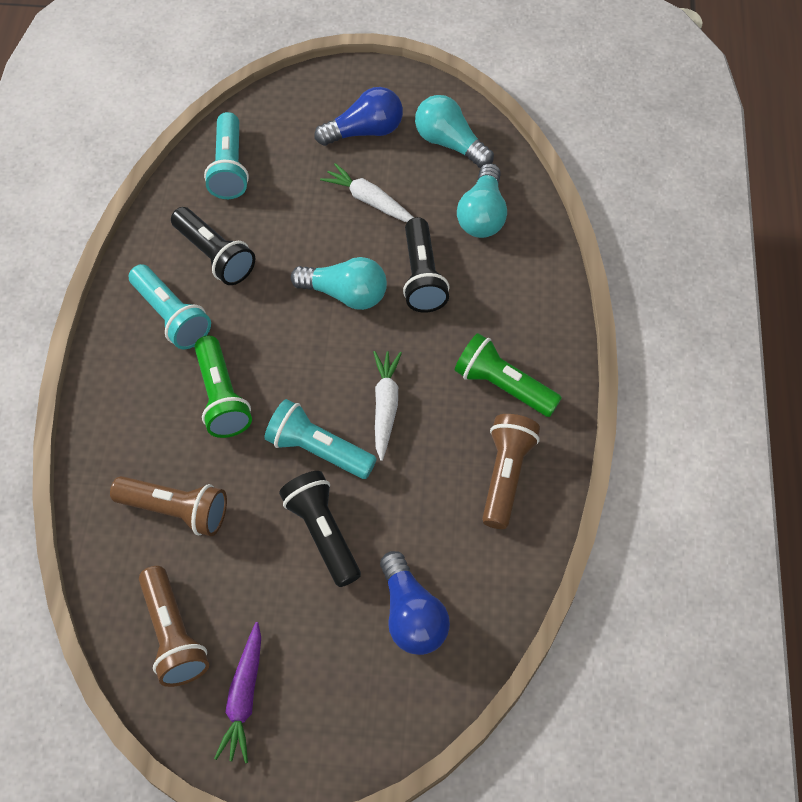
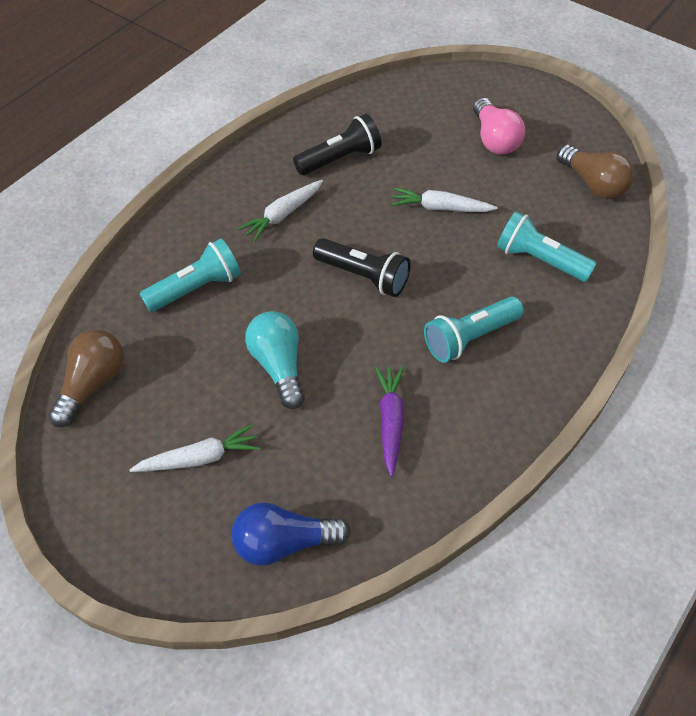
black flashlight: [171,207,255,285] [279,471,361,587] [403,217,450,313] = 3 -> [293,114,382,175] [313,238,411,297] = 2
blue light bulb: [315,87,403,146] [380,551,450,655] = 2 -> [232,502,351,566] = 1
brown flashlight: [110,476,227,536] [139,566,209,687] [482,414,540,529] = 3 -> none = 0
brown light bulb: none = 0 -> [48,329,124,427] [557,145,634,199] = 2
green flashlight: [194,336,252,438] [455,333,562,417] = 2 -> none = 0
pink light bulb: none = 0 -> [473,98,525,155] = 1
turquoise light bulb: [291,257,387,310] [415,95,494,168] [457,163,507,238] = 3 -> [245,311,305,409] = 1
white carrot: [320,163,414,222] [373,351,402,461] = 2 -> [129,424,260,472] [238,180,323,242] [392,188,498,212] = 3

